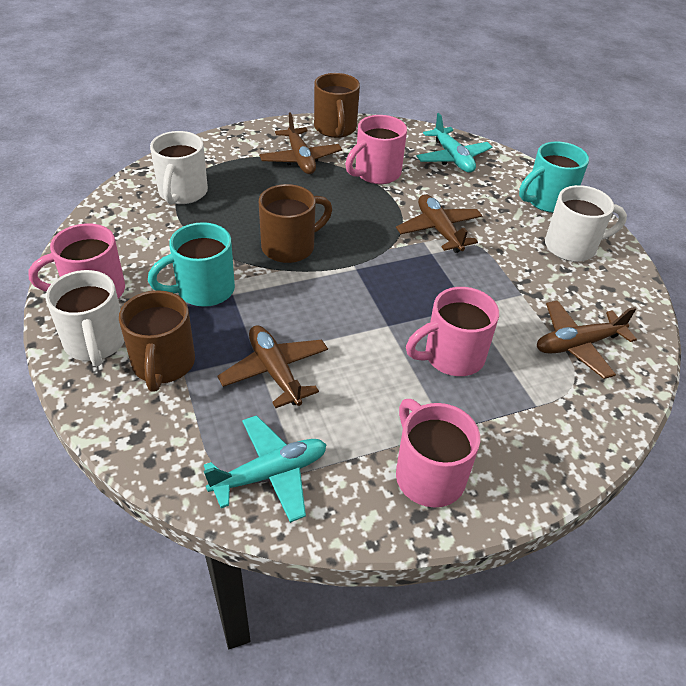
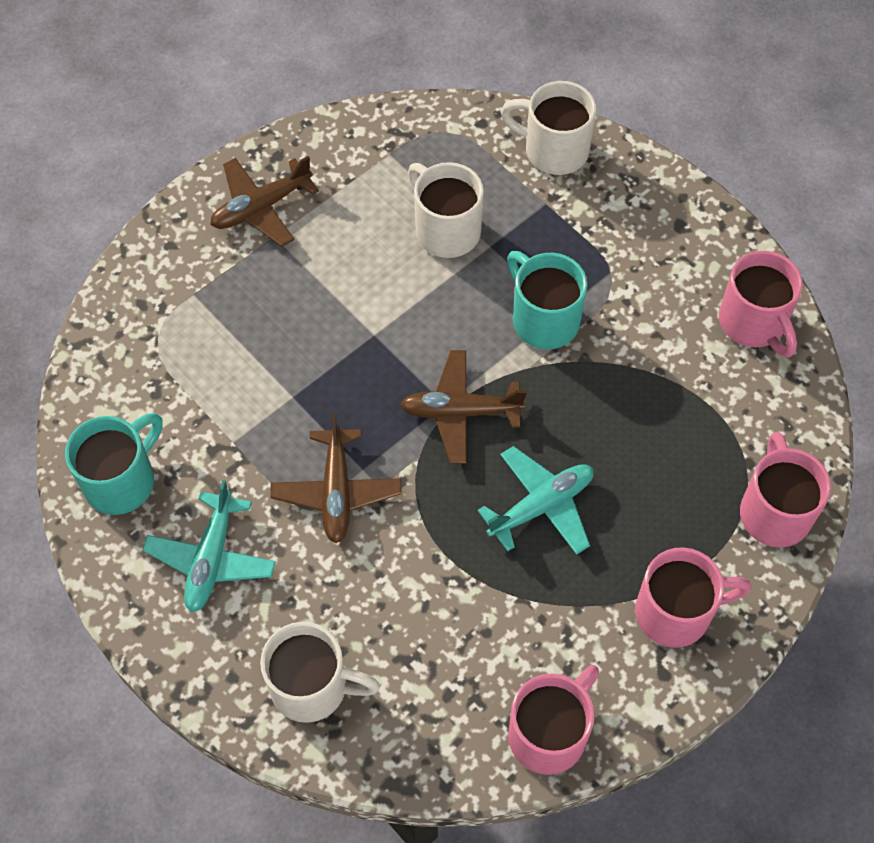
brown mug: [119,290,195,392] [259,184,332,263] [314,73,360,138] = 3 -> none = 0
brown plane: [218,325,328,408] [259,112,342,174] [396,194,483,253] [537,300,637,379] = 4 -> [210,156,319,247] [270,413,402,543] [400,350,527,464] = 3

